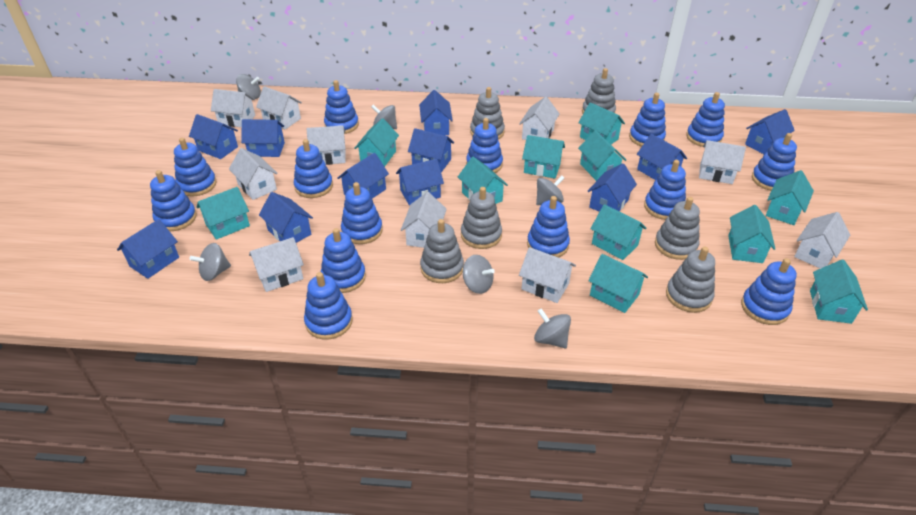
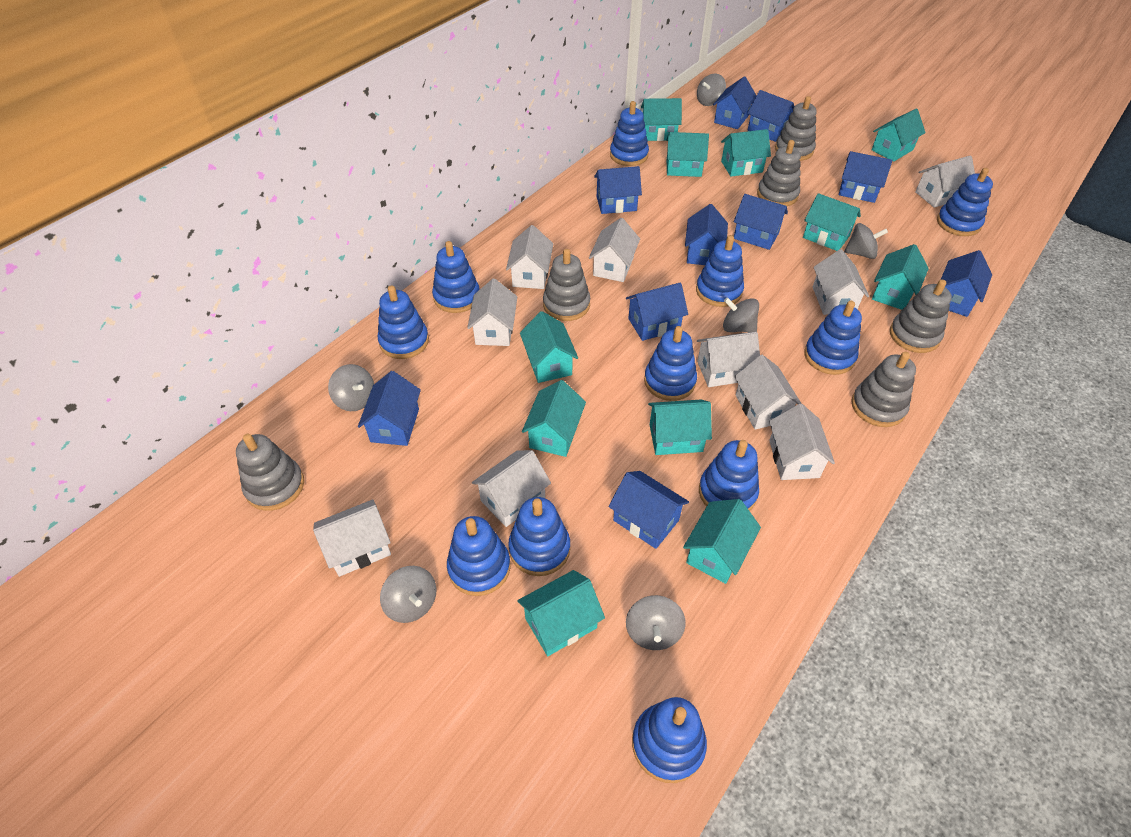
blue house: [117,219,179,279] [189,114,238,159] [241,119,285,157] [259,192,313,243] [337,153,389,199] [396,159,444,206] [408,128,454,172] [419,90,453,135] [588,163,637,212] [637,134,687,180] [745,109,795,154] = 11 -> [358,371,421,446] [594,166,642,214] [608,471,689,549] [626,283,688,341] [685,204,728,265] [713,76,757,129] [734,194,788,250] [747,90,794,142] [839,151,892,203] [941,250,992,317] = 10
blue stacking toy: [150,170,197,231] [174,138,217,197] [294,139,333,198] [304,272,353,340] [321,228,366,293] [324,80,359,134] [341,182,383,244] [466,118,503,173] [527,196,570,258] [629,93,666,147] [644,160,686,220] [686,92,725,147] [741,258,797,325] [752,133,797,191] = 14 -> [378,285,429,359] [432,241,480,313] [447,516,510,596] [508,497,570,576] [610,101,649,166] [632,697,707,783] [644,326,697,401] [696,235,744,307] [699,440,759,511] [804,301,862,375] [937,168,993,236] = 11

